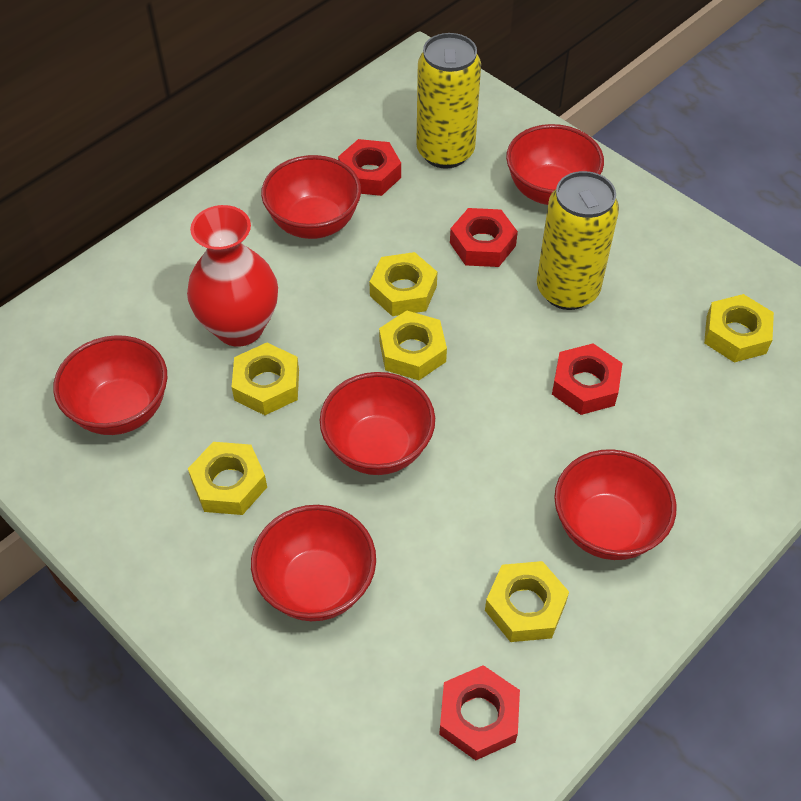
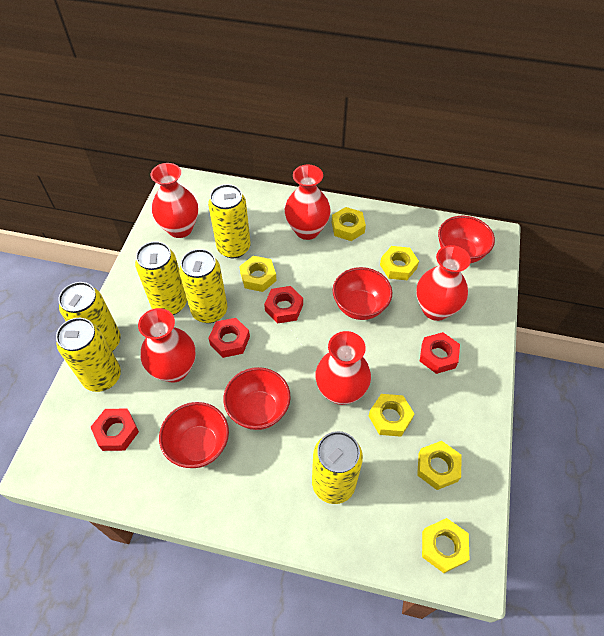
red bowl: [53,335,167,435] [251,505,376,621] [261,155,361,239] [320,372,435,475] [506,124,604,205] [554,449,677,560] = 6 -> [159,402,229,468] [223,367,291,430] [333,267,392,320] [438,216,495,263] = 4
red vase: [187,205,278,347] = 1 -> [138,308,196,383] [151,163,198,238] [285,165,331,240] [315,331,371,405] [416,245,471,321] = 5
yellow can: [416,33,481,169] [537,171,619,310] = 2 -> [56,318,121,392] [58,282,121,351] [135,241,187,315] [179,249,228,323] [208,184,251,258] [312,431,363,504] = 6

